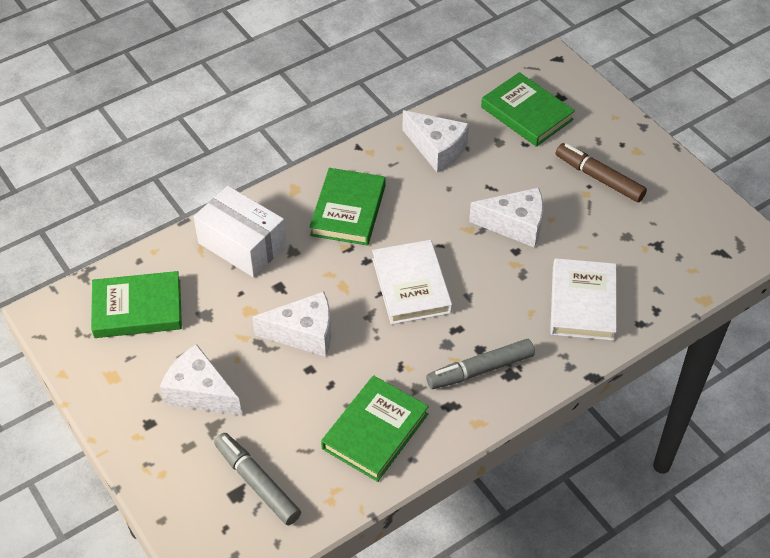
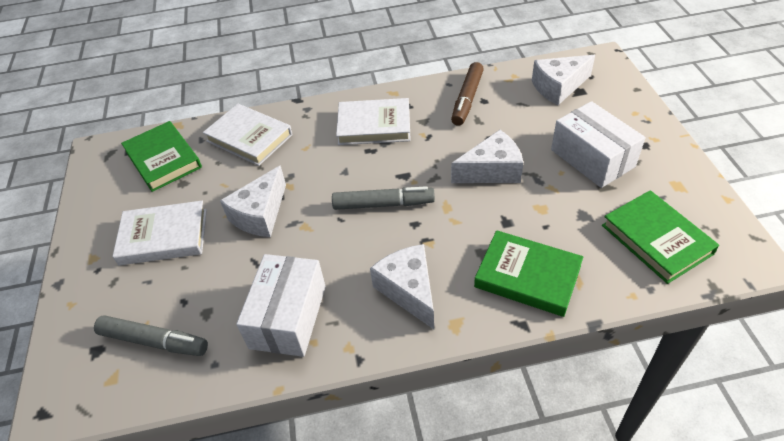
green book: [91,271,182,338] [309,168,385,245] [321,375,429,482] [481,72,575,147] = 4 -> [121,121,202,192] [474,230,583,317] [602,190,719,284] = 3
white book: [372,240,452,325] [550,258,617,341] = 2 -> [113,201,207,265] [203,104,293,166] [336,98,411,145] = 3
white box: [194,186,287,277] = 1 -> [236,254,326,357] [551,101,645,188] = 2

